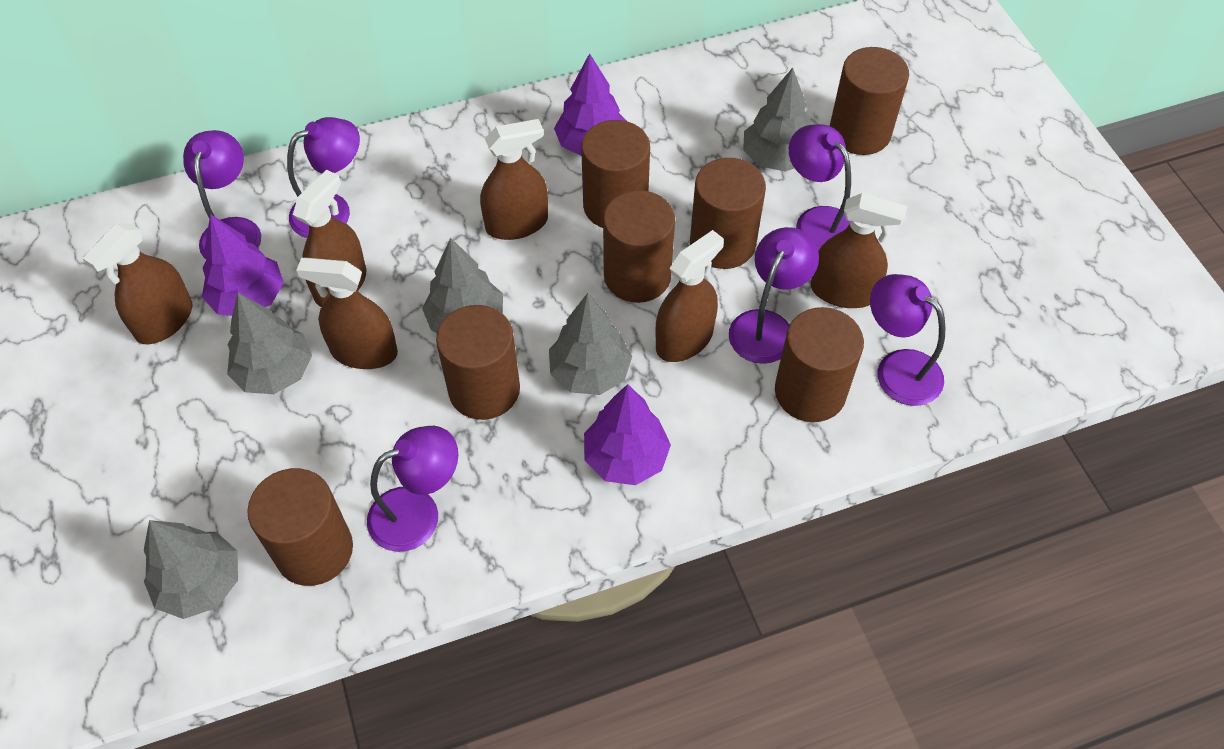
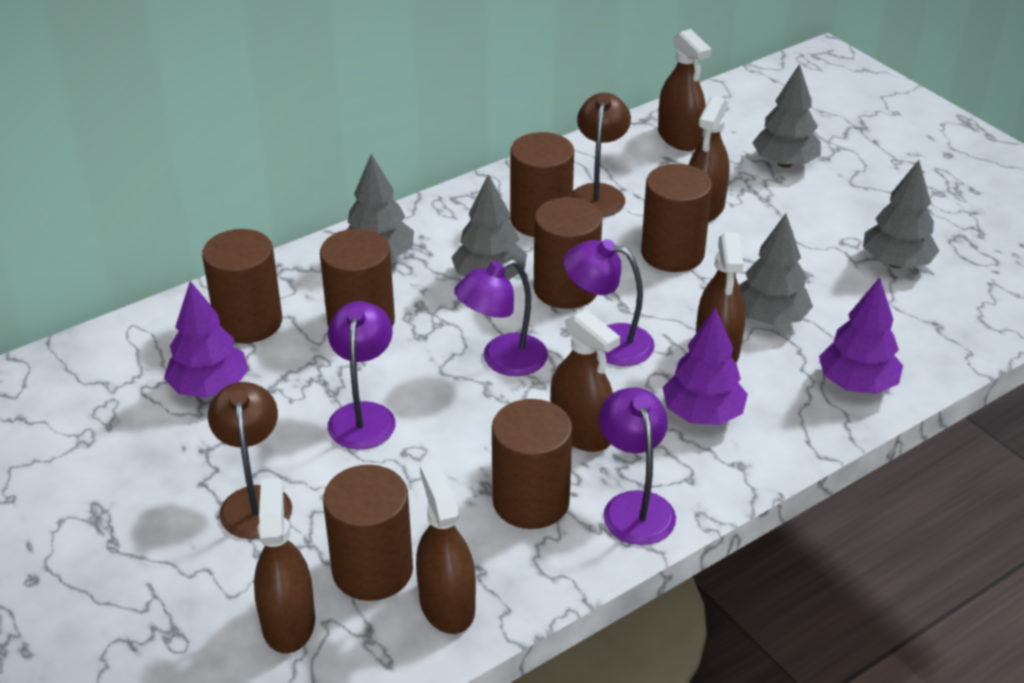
brown lamp: none = 0 -> [208,382,292,539] [573,93,631,217] = 2
purple lamp: [183,130,261,259] [287,117,360,238] [367,426,458,552] [729,227,819,364] [789,124,851,251] [870,274,946,406] = 6 -> [328,301,395,450] [454,259,548,376] [564,239,655,366] [599,387,676,545] = 4

